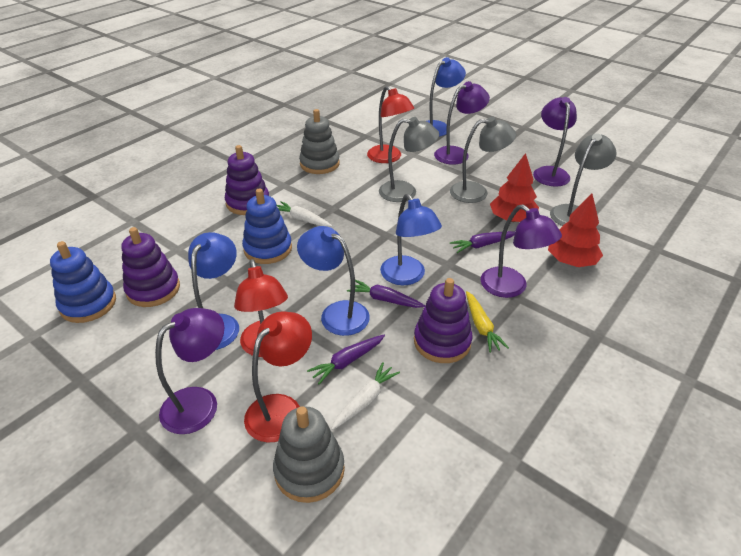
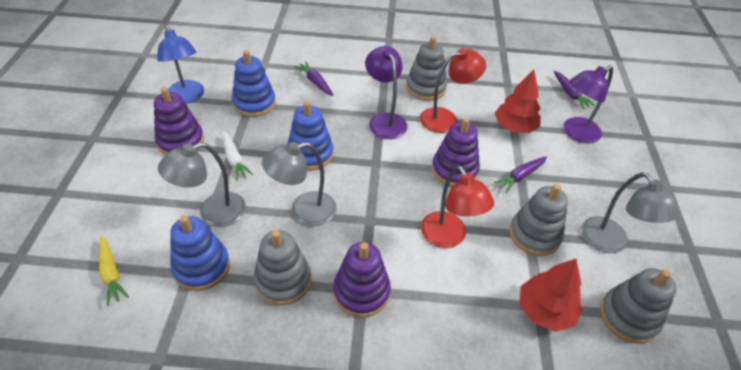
blue lamp: [188,232,239,350] [297,226,370,336] [380,194,442,285] [427,57,466,136] = 4 -> [157,25,204,104] = 1
blue stacking toy: [50,241,116,323] [242,188,292,264] = 2 -> [170,215,230,291] [232,50,276,117] [287,101,333,170] = 3
grey stacking toy: [273,406,345,503] [299,109,340,174] = 2 -> [254,230,311,305] [406,36,447,101] [509,184,568,256] [600,268,677,343] = 4
purple lamp: [155,308,224,434] [434,81,490,165] [481,204,562,298] [533,97,577,187] = 4 -> [365,46,407,139] [563,65,613,144] = 2
red lamp: [234,259,288,357] [244,311,312,443] [367,86,414,163] = 3 -> [420,48,486,133] [421,166,494,248] = 2
white carrot: [277,201,332,227] [331,362,400,430] = 2 -> [222,131,253,180] = 1

